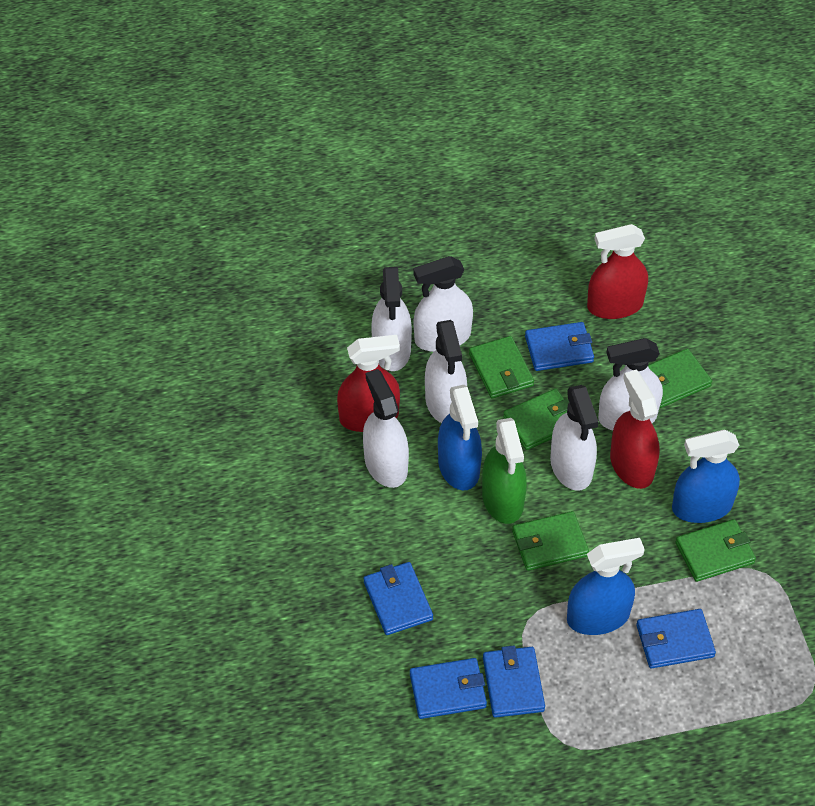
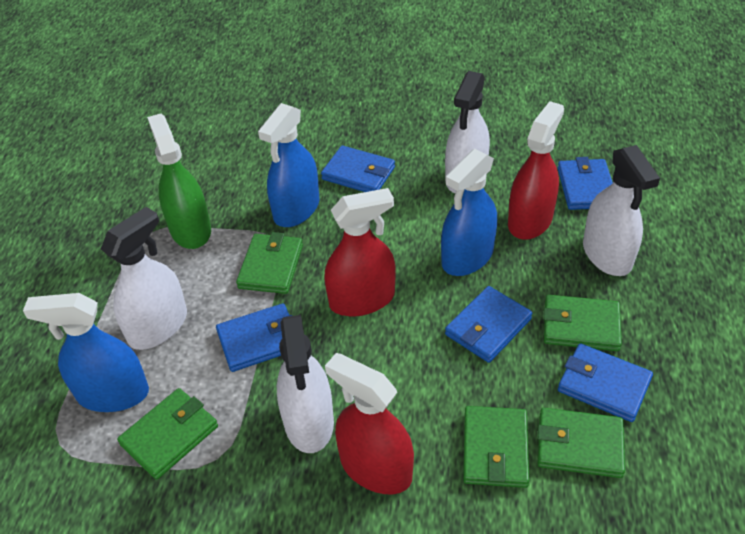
white spray bottle: [363,369,409,488] [371,267,412,371] [413,256,473,352] [425,320,467,423] [550,385,598,491] [598,338,663,431] = 6 -> [101,207,187,350] [277,315,334,453] [445,71,490,193] [583,145,660,276] = 4

